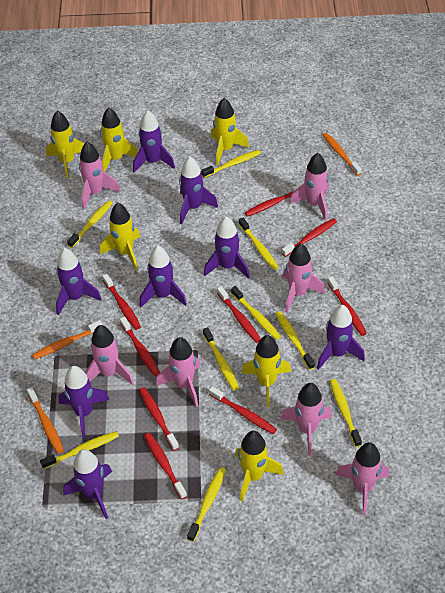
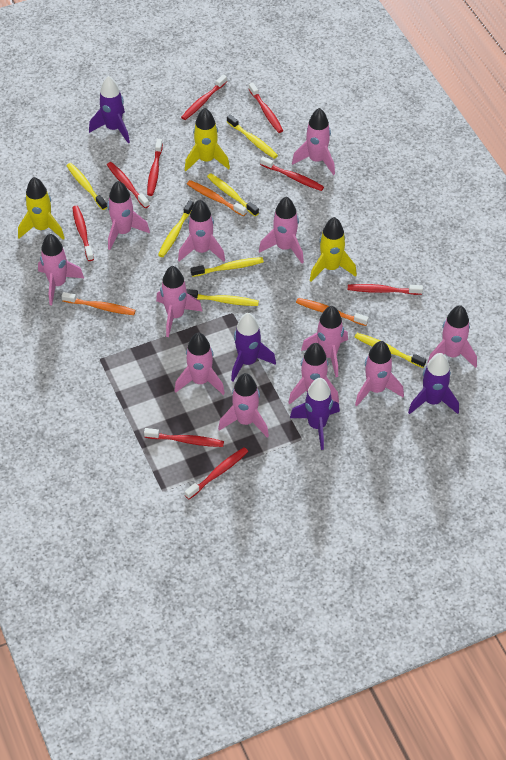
pink rocket: [79,142,120,209] [85,325,134,385] [156,337,201,407] [281,383,332,456] [283,243,325,312] [290,153,329,221] [335,443,389,516] = 7 -> [38,234,84,305] [107,181,150,250] [156,266,203,337] [175,333,225,395] [178,200,225,262] [218,373,269,438] [259,197,304,264] [288,343,339,404] [292,108,335,175] [301,306,348,377] [355,341,404,406] [427,305,477,368] = 12
purple rocket: [56,248,102,315] [58,366,110,438] [63,449,112,519] [133,110,175,173] [140,246,187,307] [179,157,218,224] [204,216,250,279] [317,305,365,370] = 8 -> [89,76,130,143] [231,313,276,381] [290,378,340,450] [408,353,459,414] = 4
yellow rocket: [46,111,85,179] [100,107,138,172] [100,203,140,270] [211,98,249,165] [235,431,284,502] [241,335,291,407] = 6 -> [18,177,65,240] [185,108,230,171] [310,217,357,282] = 3
yellow toothbrush: [40,431,119,469] [67,201,112,248] [187,467,226,542] [201,150,261,178] [203,327,239,391] [231,286,281,340] [239,217,278,270] [276,311,315,370] [330,379,362,447] = 9 -> [67,163,107,210] [158,200,194,257] [186,289,259,306] [191,257,264,277] [207,173,259,216] [227,115,278,159] [355,333,426,368] = 7

